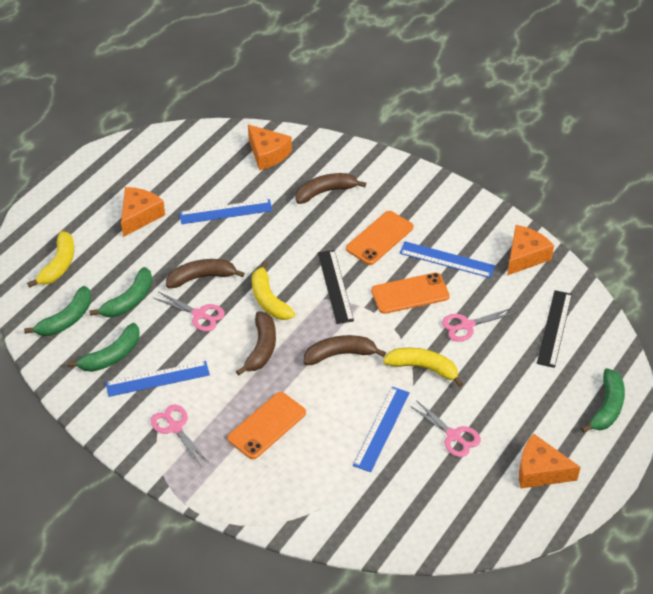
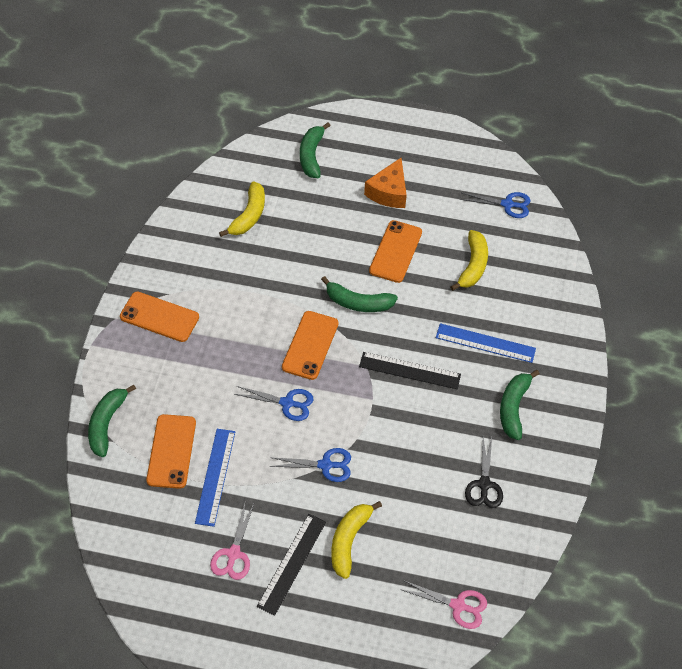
black scissors: none = 0 -> [465,437,503,508] = 1
blue ruler: [105,361,210,397] [179,199,273,224] [353,387,410,472] [399,241,495,278] = 4 -> [195,429,235,527] [436,323,536,363] = 2
blue scissors: none = 0 -> [235,386,313,421] [270,448,351,482] [459,192,531,218] = 3
brown banana: [166,259,244,288] [236,311,276,375] [295,173,366,204] [304,335,386,365] = 4 -> none = 0
orange cheese: [121,187,165,237] [248,125,292,170] [507,225,554,276] [519,434,581,488] = 4 -> [364,158,407,208] = 1
orange phone: [227,392,306,459] [346,211,414,265] [371,273,450,314] = 3 -> [120,292,199,342] [146,414,196,489] [282,311,339,380] [369,220,422,283] = 4
pink scissors: [150,405,208,466] [154,292,225,332] [410,400,481,457] [442,308,516,342] = 4 -> [210,504,254,580] [400,581,487,629] = 2

